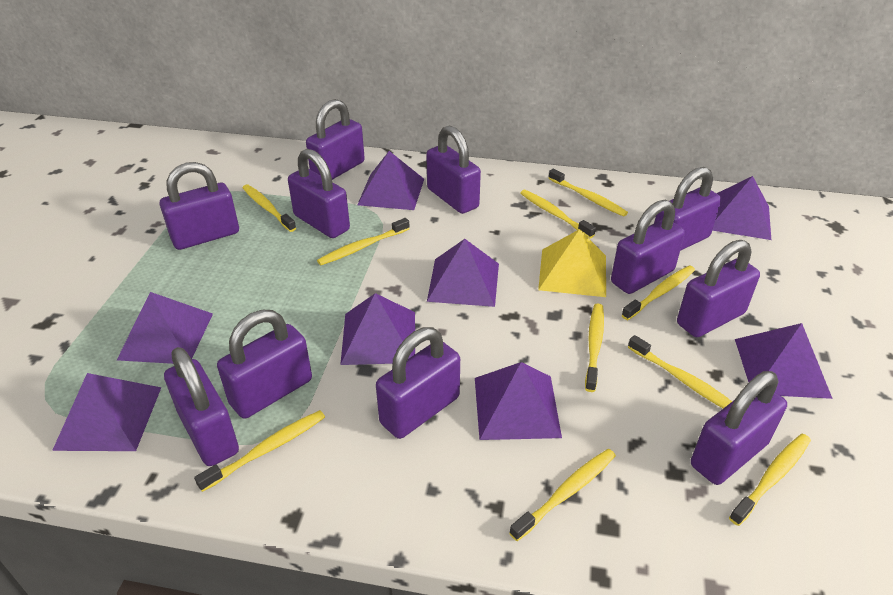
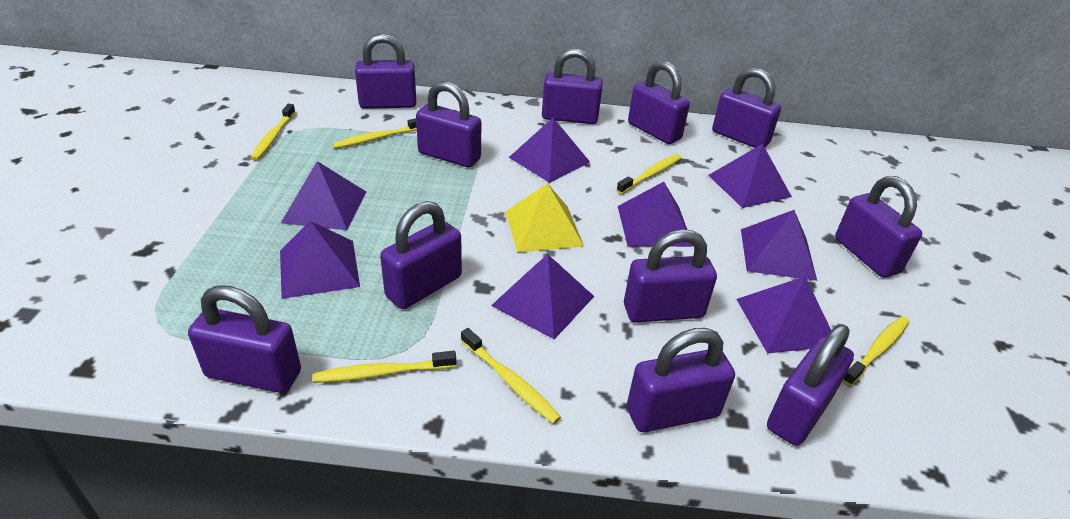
yellow toothbrush: [194,410,325,492] [242,184,296,232] [317,218,410,265] [509,449,616,541] [521,190,596,238] [548,169,628,217] [585,303,604,392] [622,265,695,320] [628,335,732,408] [729,434,811,526] = 10 -> [250,104,295,161] [313,351,456,383] [333,118,417,149] [461,328,561,424] [616,154,682,194] [843,316,910,386] = 6

